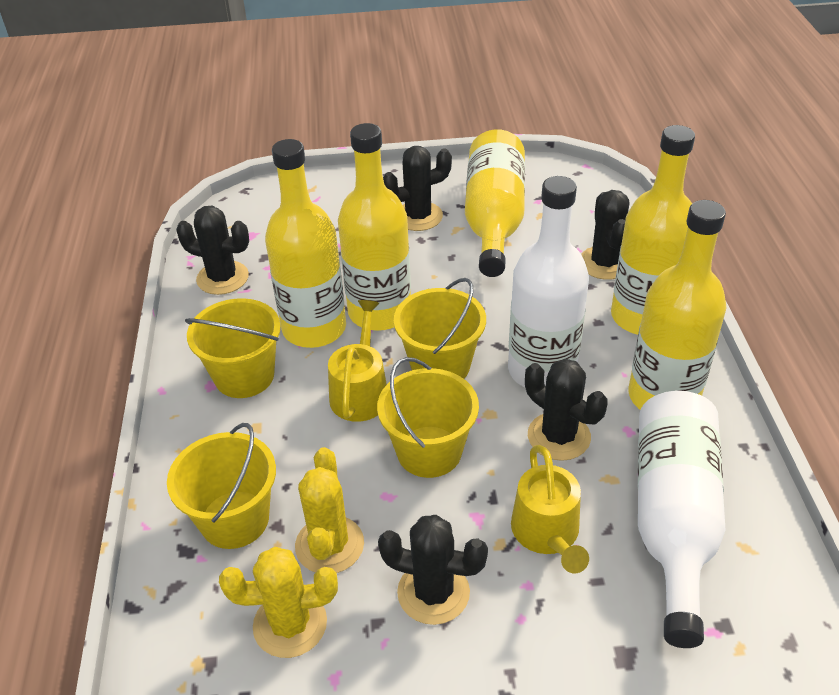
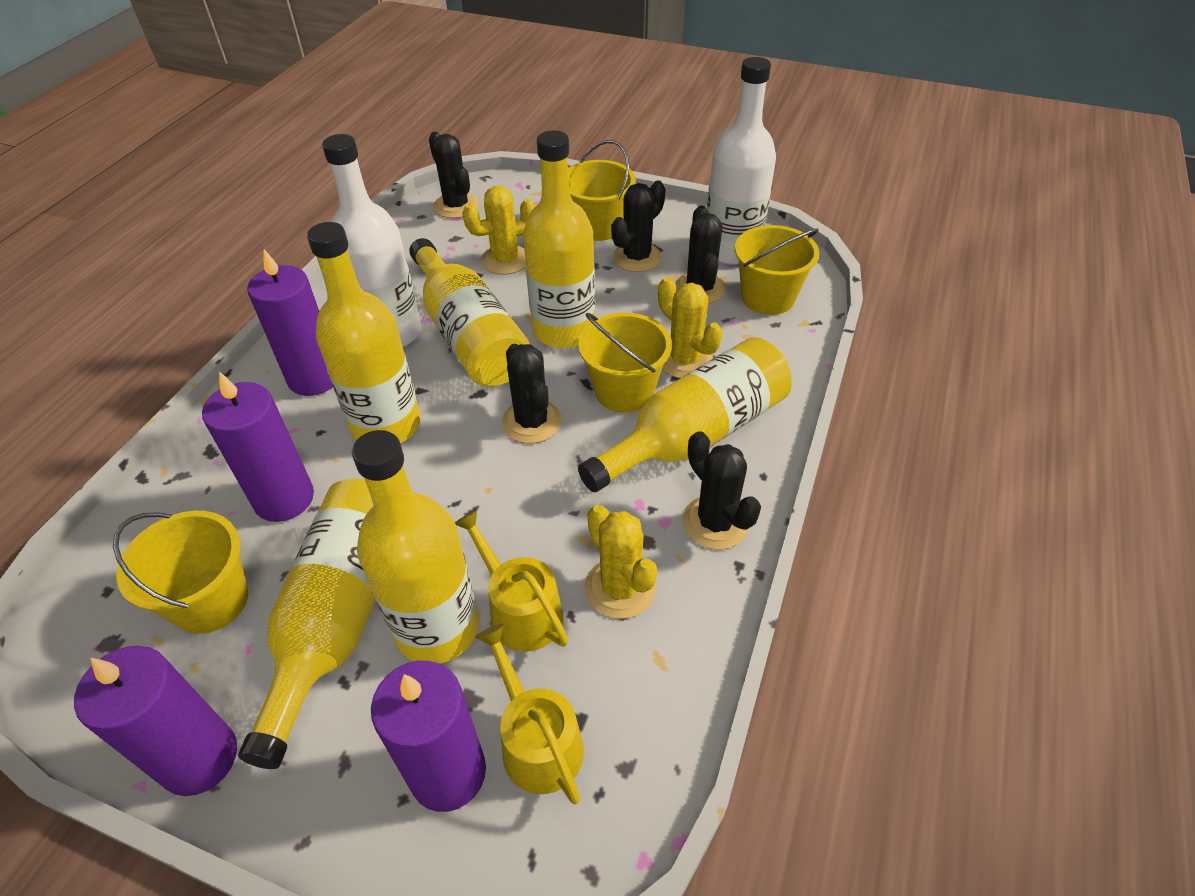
purple candle: none = 0 -> [74,646,237,796] [202,372,314,522] [247,250,333,396] [371,661,486,812] = 4
yellow bottle: [265,139,346,348] [338,123,411,331] [465,129,525,277] [611,125,695,335] [629,200,726,410] = 5 -> [238,479,376,769] [307,222,421,444] [352,430,479,664] [409,238,530,387] [523,130,595,348] [578,337,792,492] = 6
yellow cactus: [219,547,338,658] [295,447,364,573] = 2 -> [462,186,535,275] [585,505,657,619] [658,277,722,378] = 3

